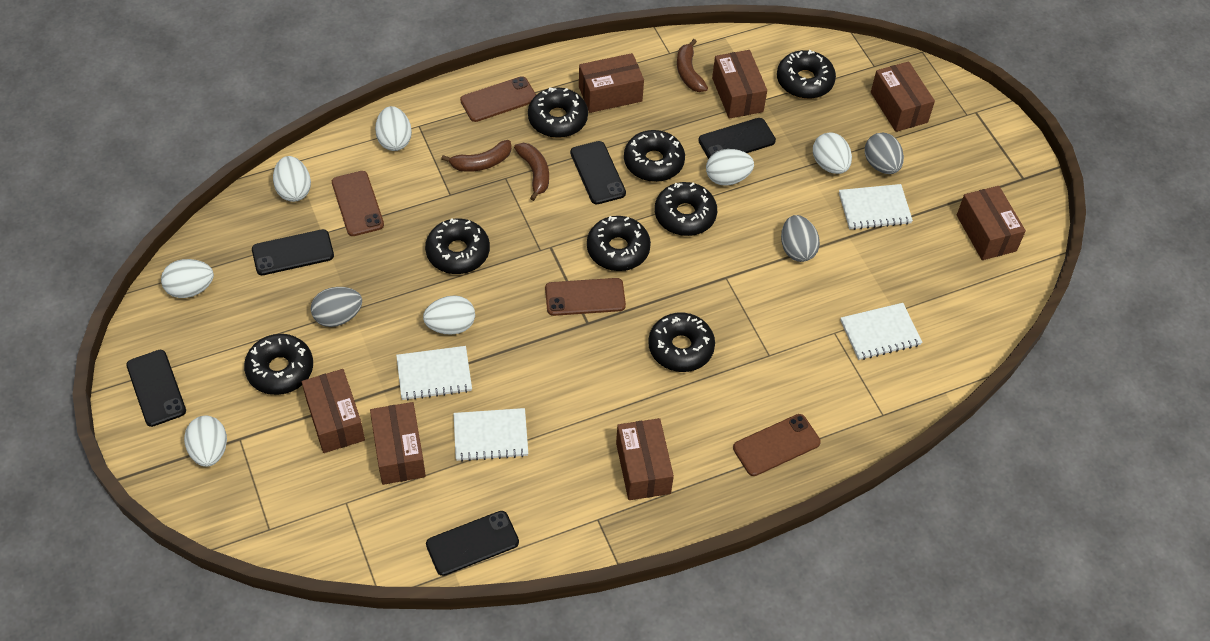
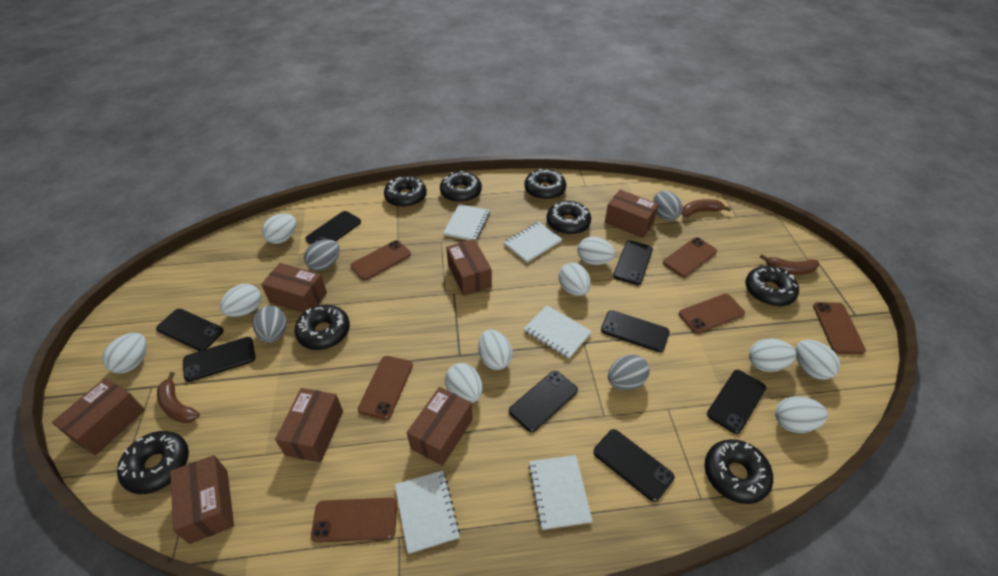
black phone: [126,350,186,427] [252,229,334,275] [426,511,519,576] [570,141,626,205] [698,118,776,159] = 5 -> [156,309,224,351] [183,337,255,382] [305,211,361,244] [509,371,578,432] [593,429,674,502] [601,310,669,352] [613,240,653,285] [707,370,766,434] = 8
brown phone: [332,171,384,236] [460,76,536,122] [545,278,626,316] [733,414,821,476] = 4 -> [311,498,397,543] [351,240,411,281] [358,356,413,420] [663,237,717,277] [679,294,745,333] [813,302,866,354] = 6
grey egg: [311,287,362,327] [781,215,820,262] [865,133,904,174] = 3 -> [253,306,286,343] [304,239,340,271] [608,354,650,390] [653,191,683,221] = 4
white egg: [161,259,214,298] [184,415,227,467] [273,156,311,202] [375,106,412,151] [423,295,475,335] [706,149,754,186] [813,132,852,174] = 7 -> [102,333,147,374] [220,284,261,317] [262,213,296,244] [445,363,483,403] [478,330,513,370] [559,263,591,296] [577,237,615,265] [749,339,796,372] [775,396,828,433] [795,340,840,380] = 10
white notebook: [396,346,472,401] [453,408,528,462] [839,184,913,230] [840,303,922,360] = 4 -> [395,470,460,554] [443,204,490,240] [504,222,562,263] [524,305,592,359] [528,455,592,530] = 5

